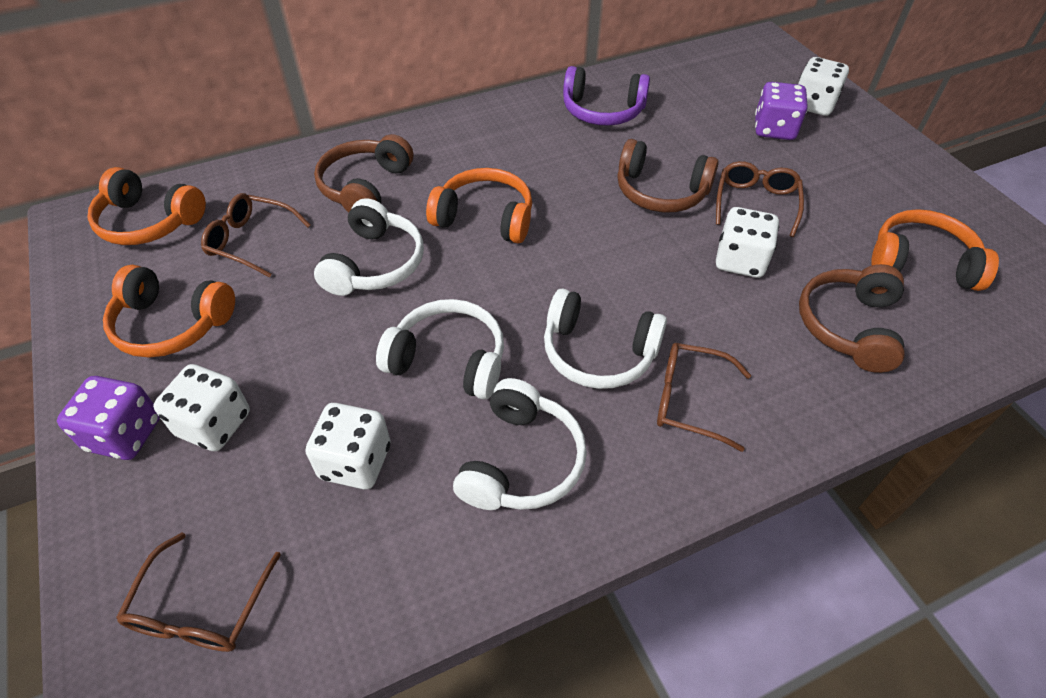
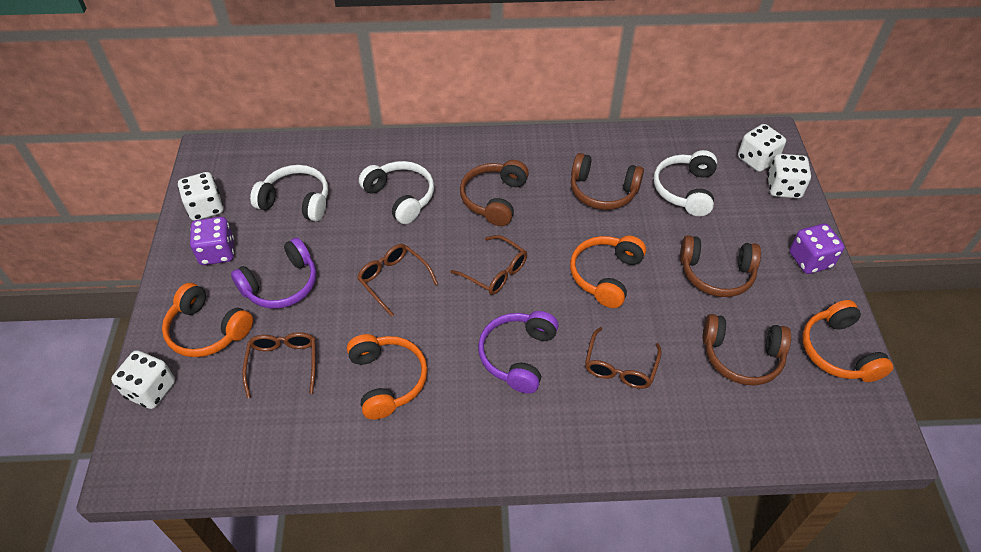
brown headphones: [314,134,413,213] [617,139,719,212] [799,264,905,373] = 3 -> [460,160,529,226] [571,153,644,210] [680,235,761,297] [703,314,791,386] = 4
purple headphones: [563,66,650,126] = 1 -> [231,237,317,309] [478,311,559,394] = 2
white headphones: [314,198,424,296] [376,299,504,400] [453,378,587,510] [544,288,667,389] = 4 -> [250,165,328,221] [359,161,434,224] [654,150,717,216] = 3

